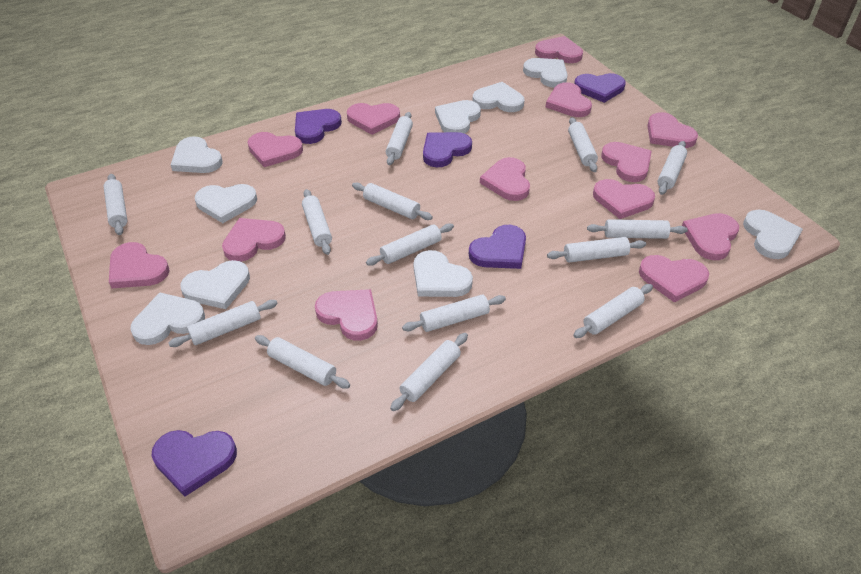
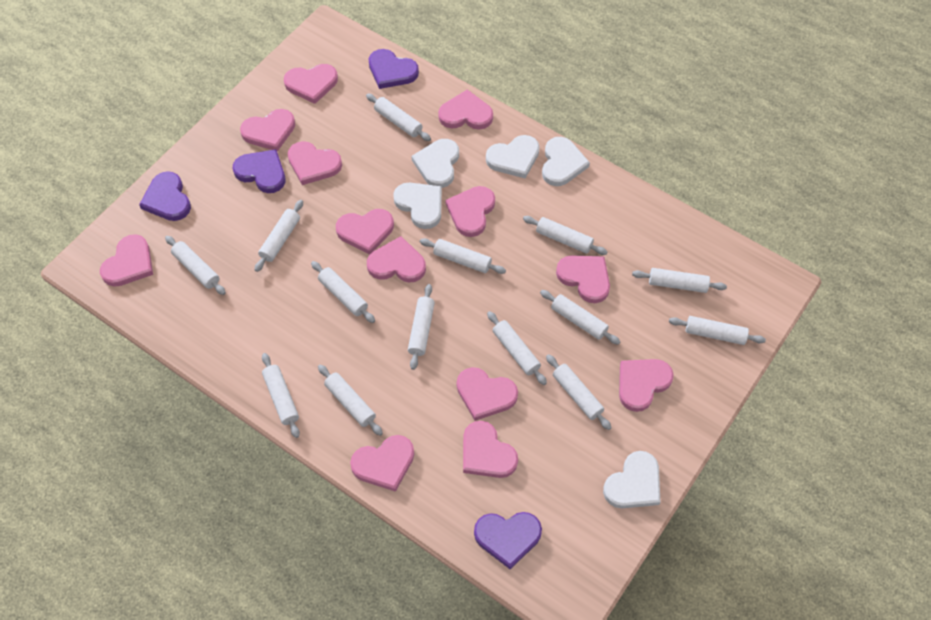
purple heart: [152,430,237,497] [295,109,342,144] [423,132,472,167] [469,225,526,269] [574,73,626,103] = 5 -> [139,171,191,221] [233,149,286,193] [369,49,419,89] [474,512,542,569] = 4
white heart: [131,292,205,345] [171,136,223,173] [180,260,250,309] [195,184,257,223] [414,250,473,297] [435,100,481,134] [473,82,524,112] [523,58,568,88] [743,210,803,259] = 9 -> [393,183,442,229] [411,139,459,188] [486,135,540,178] [542,137,590,186] [603,451,660,508] = 5

